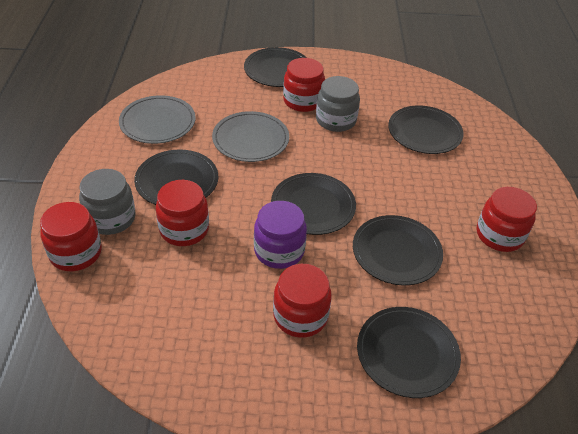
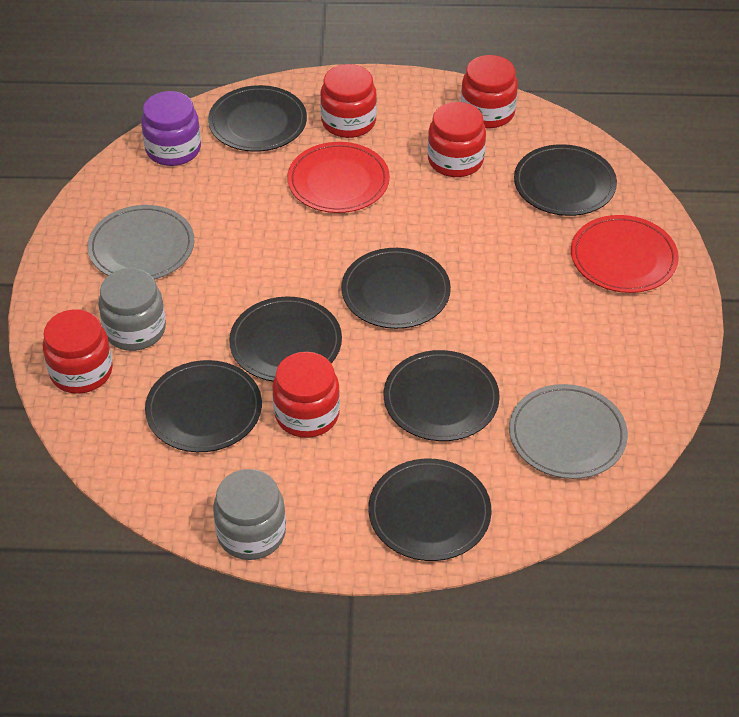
black plate: [134,149,218,205] [244,47,307,87] [271,173,356,235] [353,215,443,285] [357,307,461,398] [388,105,464,154] = 6 -> [145,360,262,452] [208,85,307,152] [229,297,342,381] [341,248,451,329] [368,459,491,561] [384,350,500,441] [514,144,617,216] = 7
red plate: none = 0 -> [287,142,390,213] [571,215,679,293] = 2

